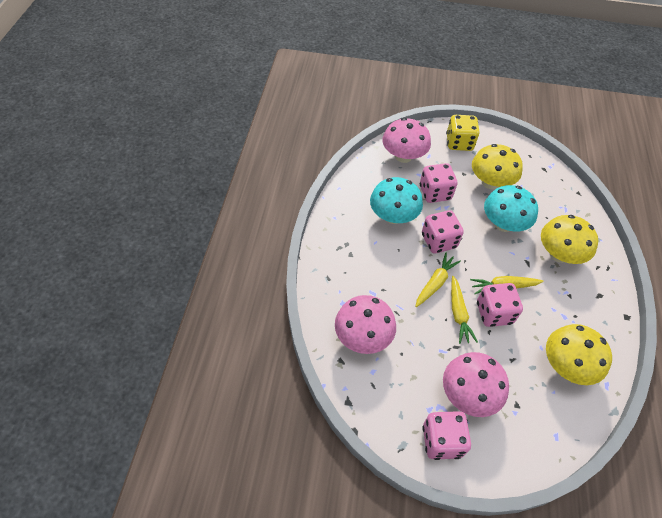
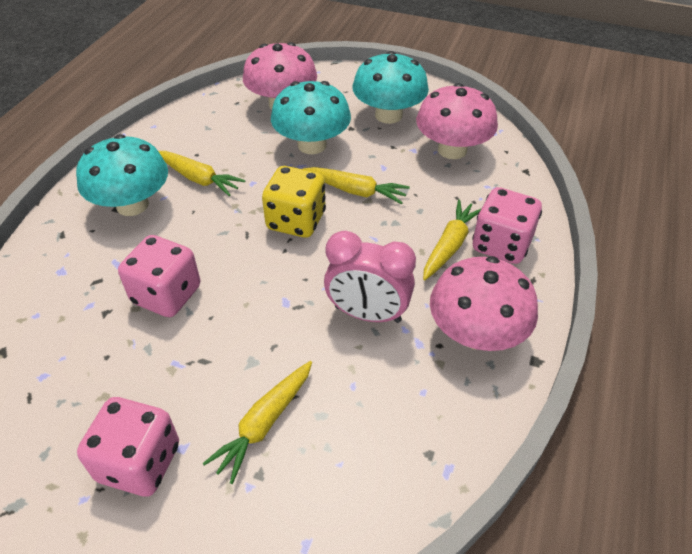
pink clock: none = 0 -> [324,231,416,323] = 1
pink dice: [420,163,457,203] [422,210,464,253] [422,411,471,460] [477,283,523,327] = 4 -> [77,397,179,497] [118,235,200,317] [472,187,542,264] = 3
turquoise mushroom: [370,177,423,224] [484,185,538,232] = 2 -> [76,134,168,216] [271,81,351,154] [353,51,429,124] = 3
yellow carrot: [415,253,461,307] [451,276,478,344] [470,276,544,294] = 3 -> [158,151,246,196] [203,361,312,484] [303,167,410,204] [423,200,482,280] = 4
yellow mushroom: [472,144,523,189] [541,215,598,264] [546,324,612,385] = 3 -> none = 0

